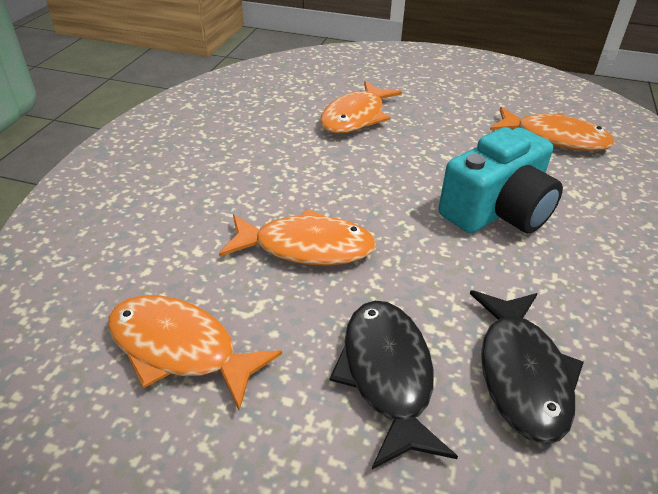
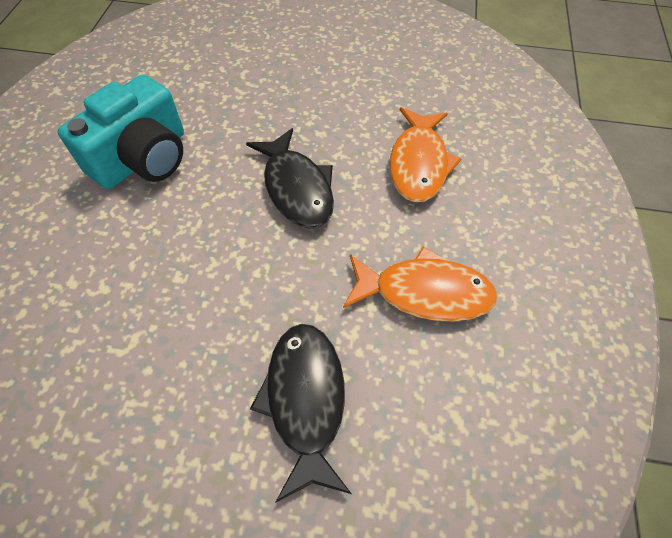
orange fish: [108,295,282,411] [219,209,376,266] [320,81,402,134] [490,107,615,151] = 4 -> [343,247,498,321] [390,107,461,202] = 2

